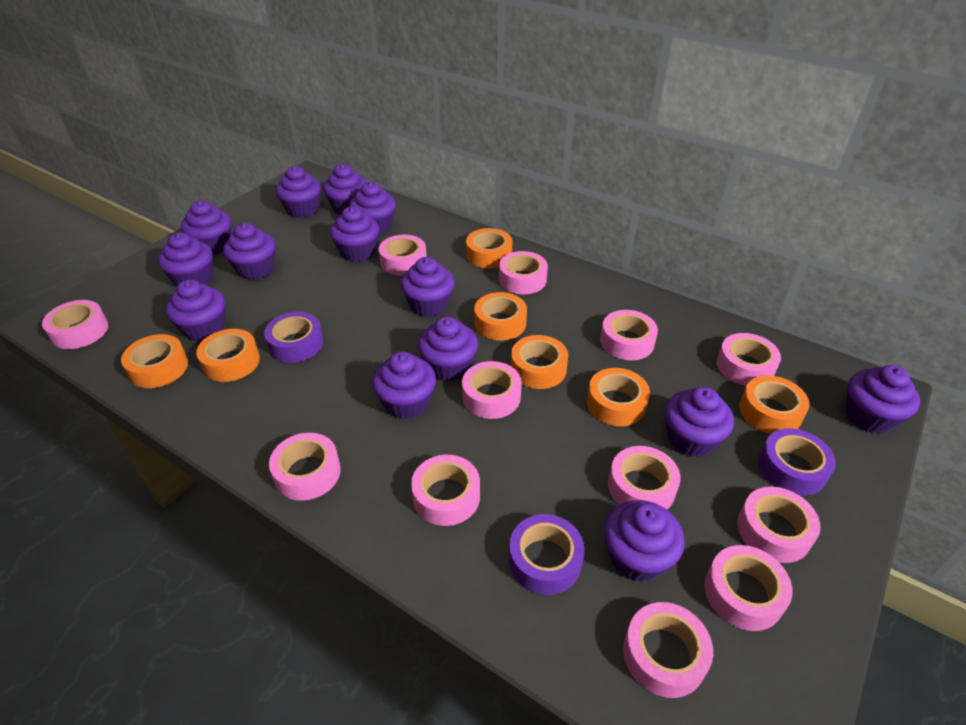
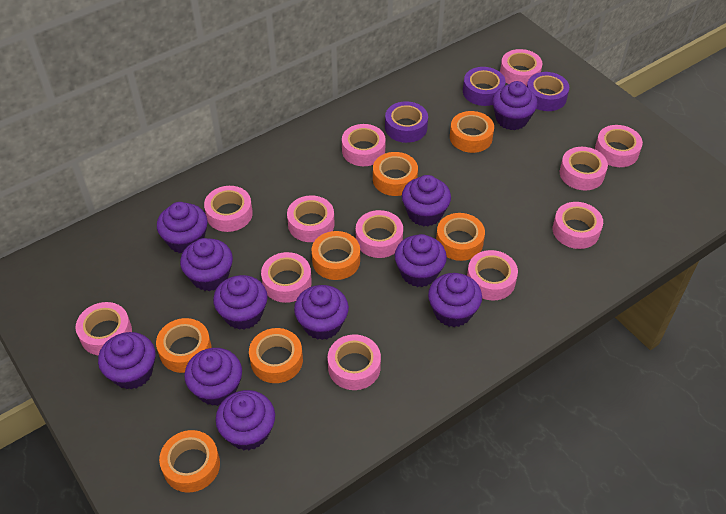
purple cupcake: [158,232,213,286] [166,279,225,341] [181,200,232,255] [223,223,276,280] [275,166,321,218] [323,164,367,215] [330,206,379,262] [349,182,396,235] [372,352,436,419] [400,257,454,317] [418,316,478,382] [604,500,685,582] [665,387,734,457] [845,365,920,434] = 14 -> [98,332,155,390] [157,202,208,253] [180,238,233,291] [184,348,242,406] [213,275,268,330] [216,390,275,450] [294,285,349,340] [395,234,447,287] [402,175,451,226] [428,273,482,327] [492,81,538,130] = 11

